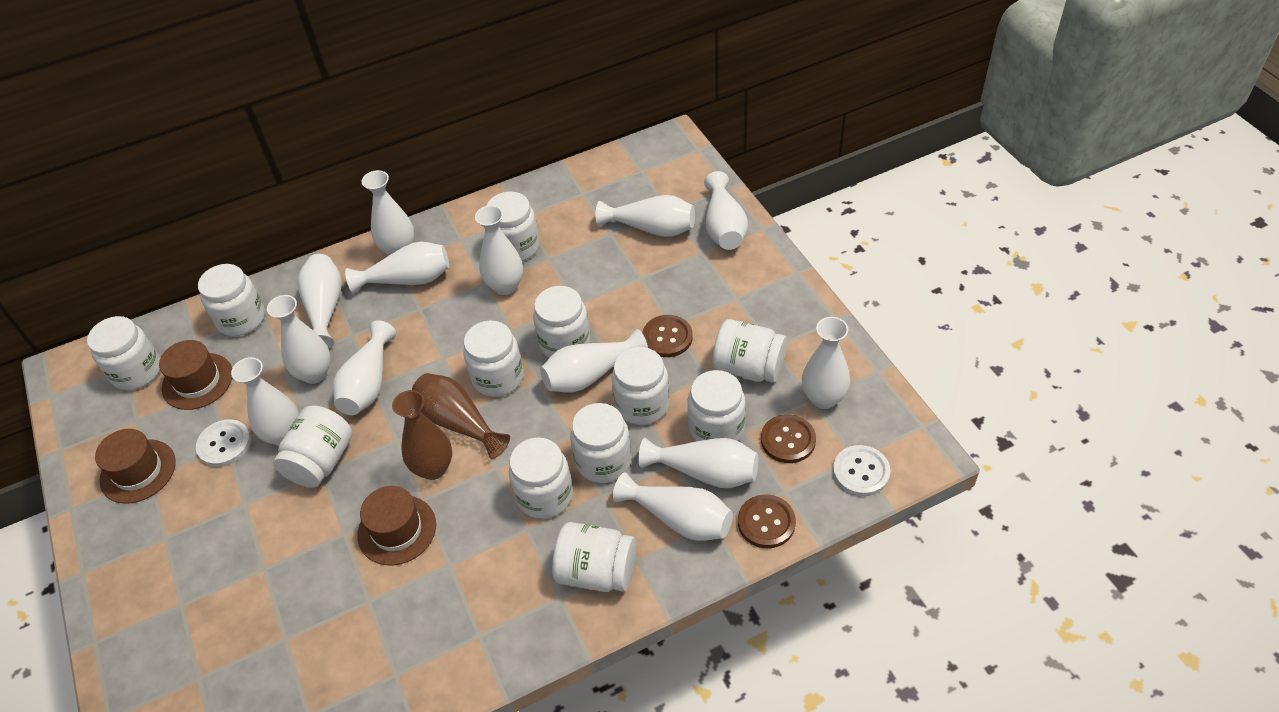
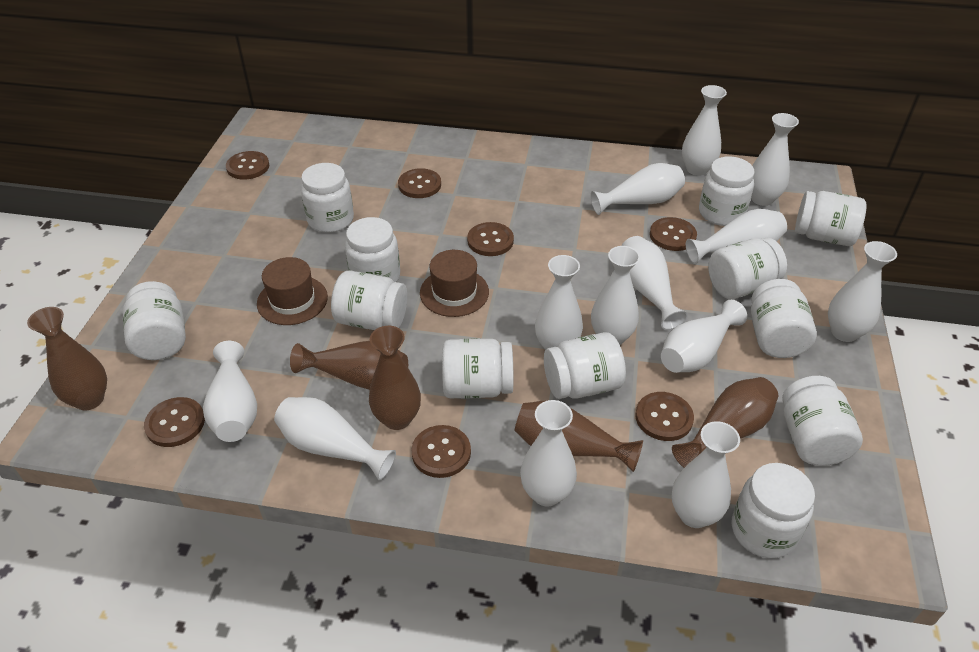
brown button: [642,315,693,357] [738,494,796,548] [761,414,816,463] = 3 -> [144,397,205,447] [226,151,269,180] [398,168,441,198] [411,425,471,478] [467,222,514,256] [635,392,694,441] [650,217,697,251] = 7
brown hat: [95,429,176,504] [159,340,232,410] [357,486,436,565] = 3 -> [257,257,328,325] [420,250,489,317] = 2
brown vase: [392,390,452,480] [412,373,510,459] = 2 -> [27,307,107,410] [290,341,408,390] [369,326,421,430] [514,400,643,472] [672,377,778,468] = 5
white button: [196,419,251,467] [833,445,891,496] = 2 -> none = 0

